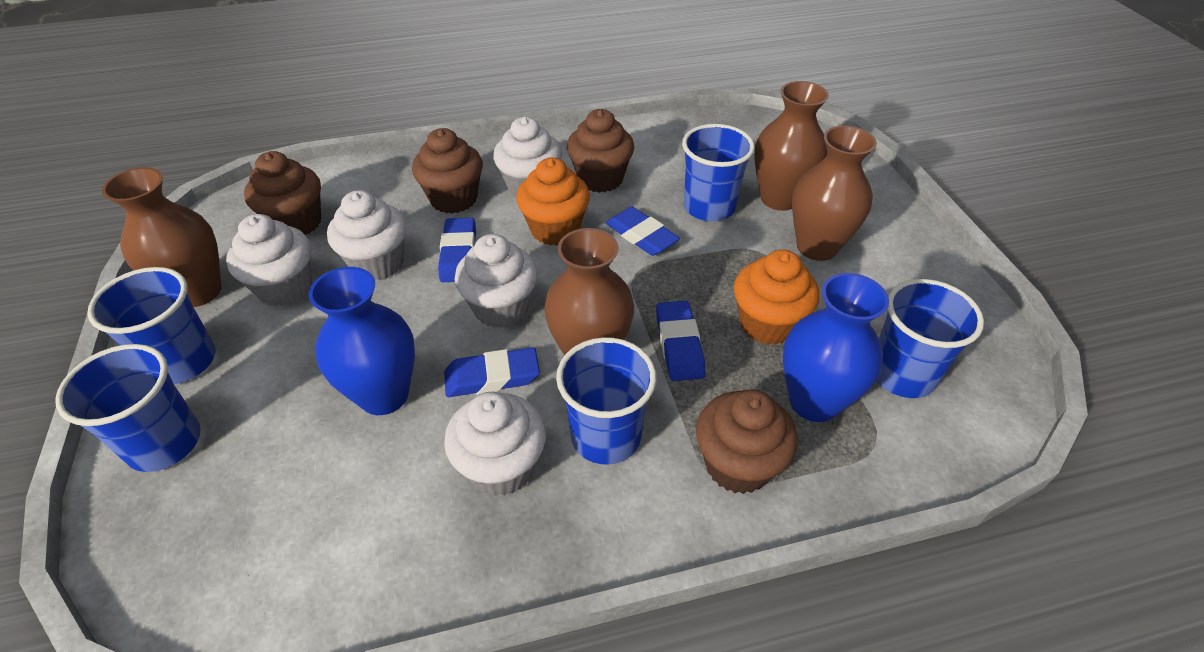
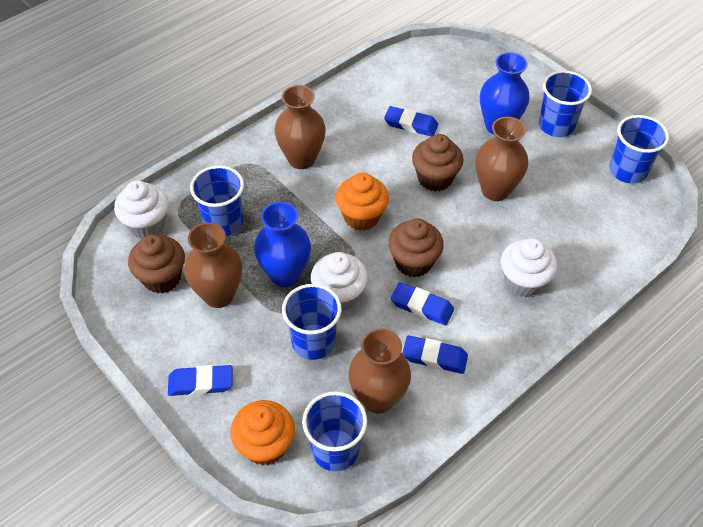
brown cupcake: [244,151,321,235] [412,128,483,214] [567,109,635,193] [696,390,798,494] = 4 -> [128,234,185,293] [388,218,444,278] [412,134,464,192] = 3
white cupcake: [226,214,312,307] [327,190,406,280] [444,392,546,496] [455,234,538,328] [493,117,562,197] = 5 -> [114,180,169,239] [311,252,368,311] [501,238,557,297] = 3

